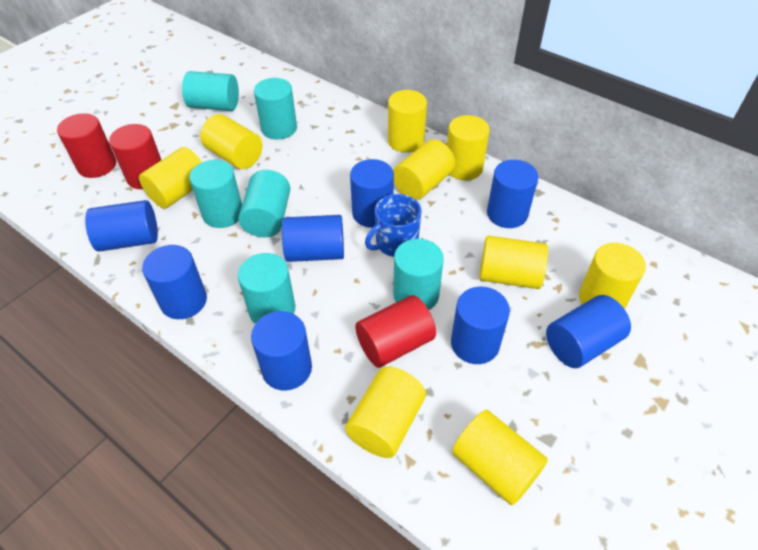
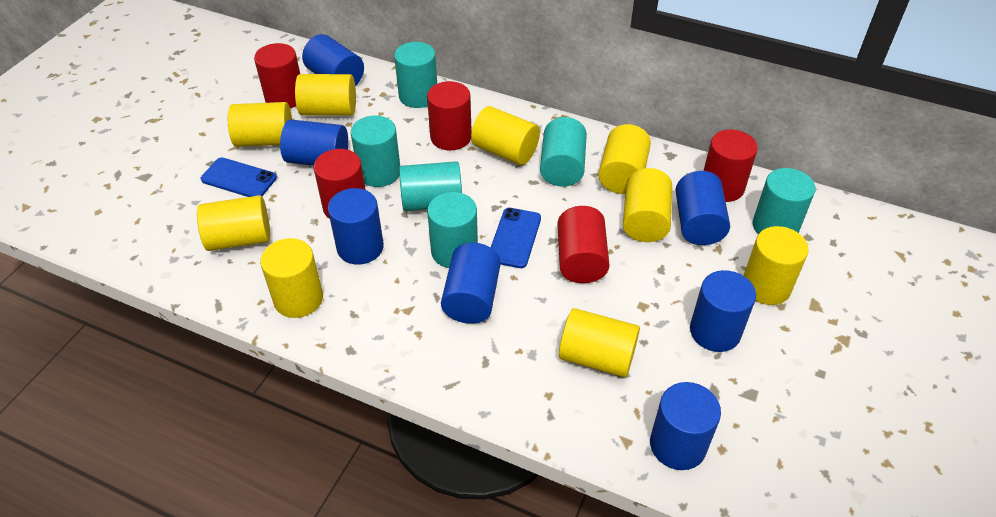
blue cylinder: [85,200,158,252] [142,245,207,319] [251,311,312,391] [282,215,344,262] [350,159,394,228] [451,287,510,364] [487,160,538,228] [546,295,631,368] = 8 -> [280,119,348,166] [302,34,364,86] [328,188,384,265] [441,243,501,324] [650,382,721,470] [676,171,730,245] [690,270,756,352] = 7
blue mug: [365,194,422,257] = 1 -> none = 0
blue phone: none = 0 -> [201,157,277,197] [491,208,541,268] = 2
red cylinder: [57,113,116,178] [109,124,161,189] [355,295,436,368] = 3 -> [254,43,300,108] [314,149,366,219] [427,81,472,150] [557,206,610,283] [703,130,758,202] = 5

